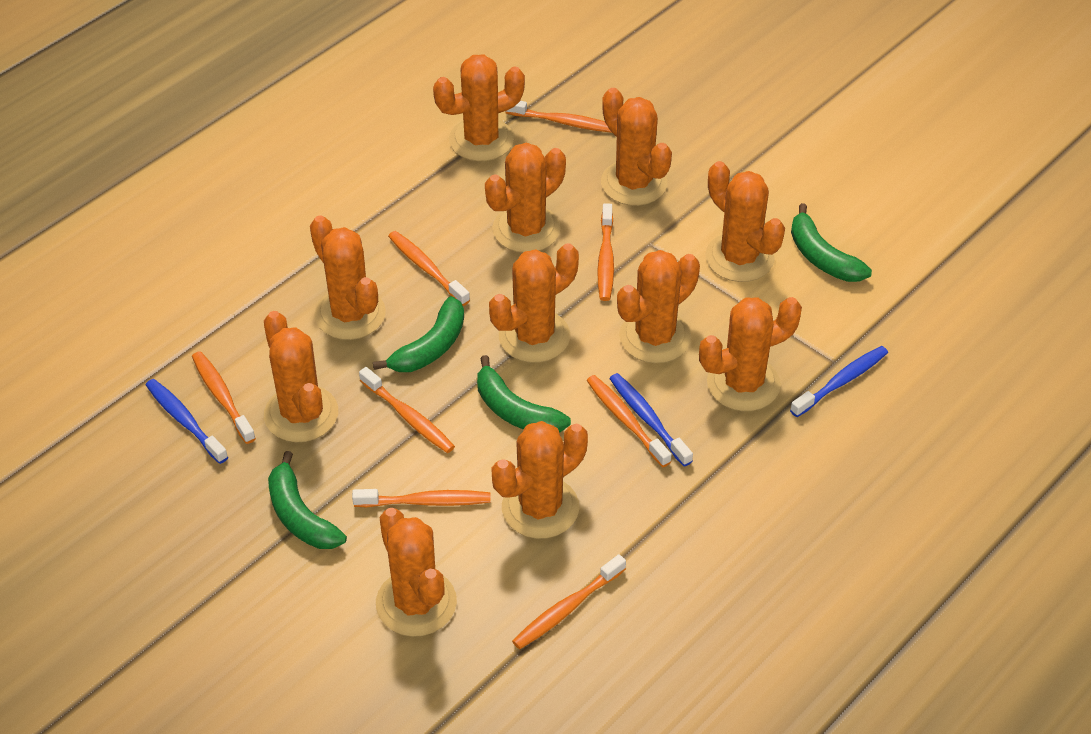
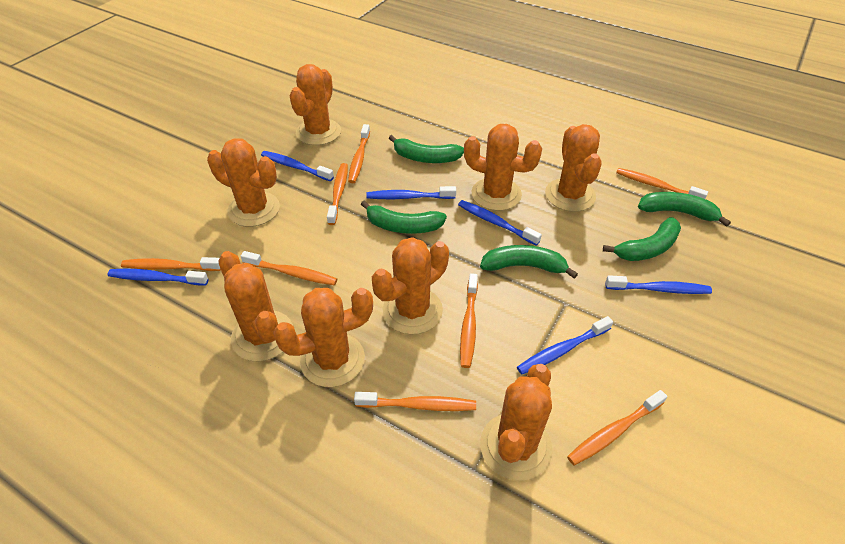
blue toothbrush: [146,379,228,464] [609,373,693,466] [790,346,888,417] = 3 -> [107,269,208,285] [261,151,334,181] [366,186,456,199] [458,200,542,246] [517,316,613,374] [605,275,712,294] = 6
green banana: [268,451,347,549] [373,296,464,372] [477,355,571,433] [791,203,872,282] = 4 -> [361,201,447,234] [389,135,464,163] [480,245,578,279] [603,217,681,261] [638,192,731,227] = 5
orange cactus: [264,311,338,442] [310,215,386,340] [376,508,457,637] [433,54,525,161] [485,143,566,253] [489,243,579,363] [491,421,588,539] [601,88,672,206] [617,250,700,363] [699,297,802,411] [705,161,785,282] = 11 -> [207,138,280,227] [219,251,293,361] [273,288,373,387] [290,64,341,145] [372,237,449,335] [464,124,542,211] [480,364,553,481] [545,124,602,212] = 8

